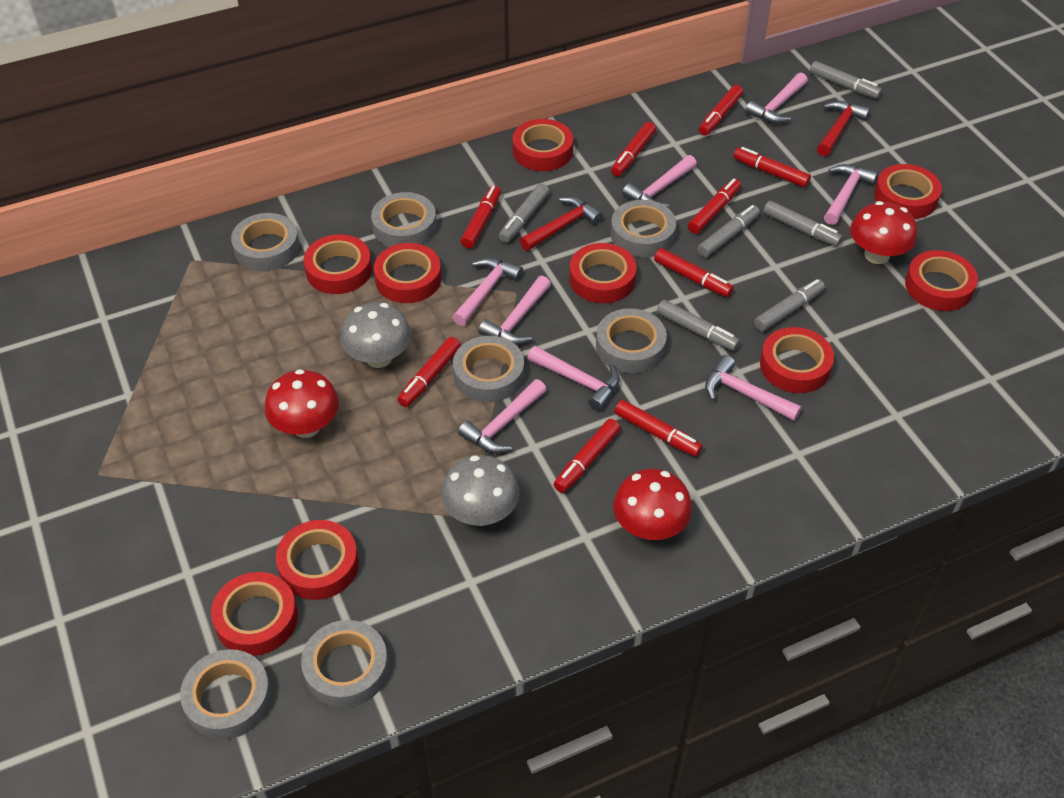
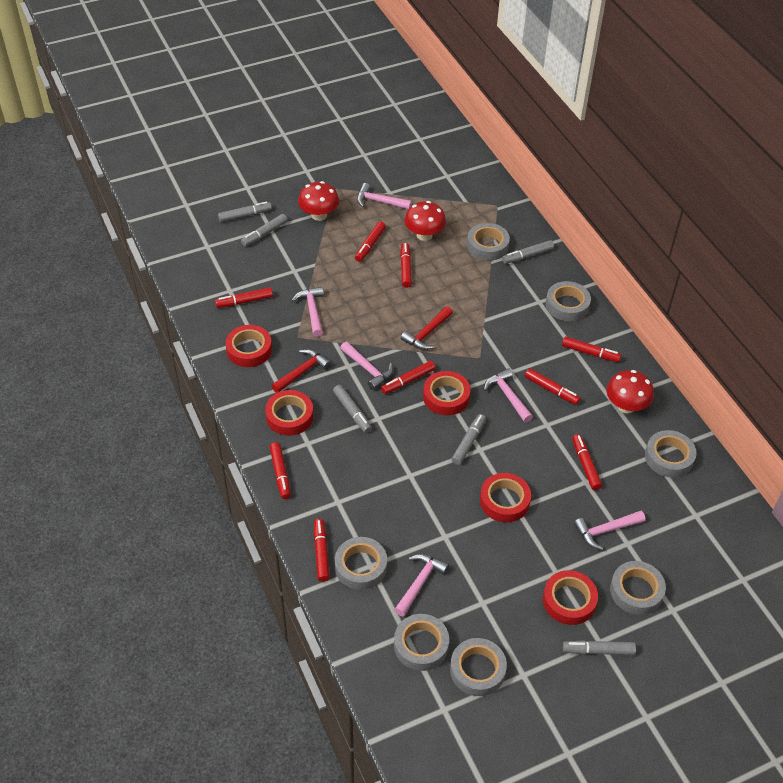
grey mushroom: [340,302,411,368] [441,455,519,526] = 2 -> none = 0
pink hammer: [452,258,523,326] [458,379,547,453] [479,276,551,345] [528,346,620,411] [622,155,697,208] [705,355,802,421] [745,73,808,124] [824,164,878,225] = 8 -> [291,287,324,337] [340,342,393,390] [357,183,412,209] [394,554,449,616] [484,368,533,423] [574,511,646,550] = 6
red tape: [211,572,298,656] [276,520,359,600] [303,234,372,294] [374,243,442,303] [513,119,573,171] [569,243,637,303] [760,327,834,393] [874,164,942,219] [905,250,978,311] = 9 -> [226,325,272,367] [265,390,314,436] [423,371,471,415] [480,473,531,522] [543,570,598,625] = 5

